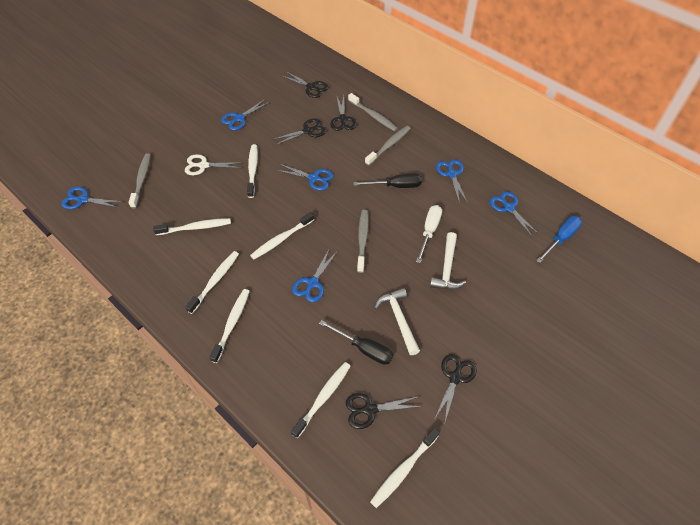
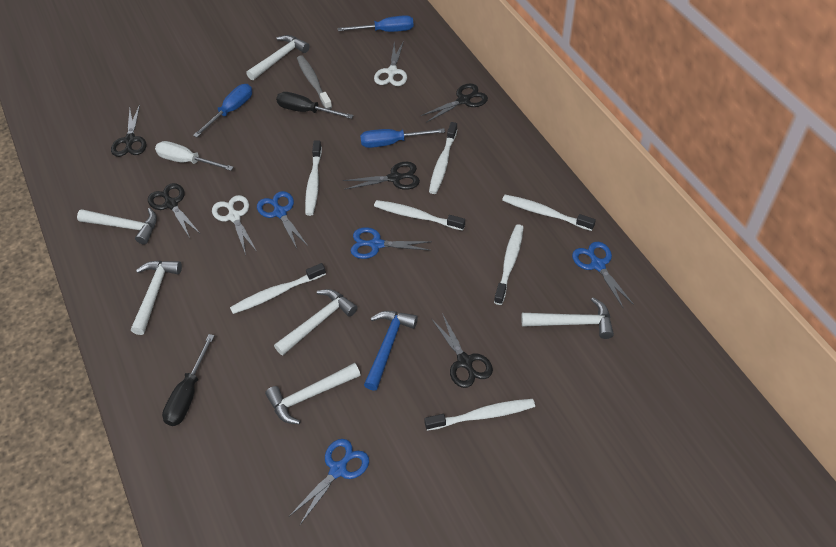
blue hammer: none = 0 -> [364,311,418,391] = 1
blue scissors: [61,187,123,209] [221,99,270,130] [276,164,334,191] [292,248,337,302] [436,160,468,204] [490,191,540,238] = 6 -> [257,191,308,249] [290,439,369,525] [351,227,432,259] [572,242,634,309] = 4
blue screwdriver: [536,216,582,263] = 1 -> [193,84,252,137] [338,15,414,32] [360,128,445,148] = 3
grey toothbrush: [129,153,151,208] [348,93,398,131] [357,210,369,273] [365,126,411,166] = 4 -> [297,55,332,109] = 1
white hammer: [374,288,420,355] [430,232,466,290] = 2 -> [77,208,157,244] [131,261,182,335] [246,35,310,80] [265,363,361,424] [274,289,357,356] [521,297,614,339] = 6
white scissors: [185,154,243,175] = 1 -> [212,195,257,255] [374,41,407,86] = 2

